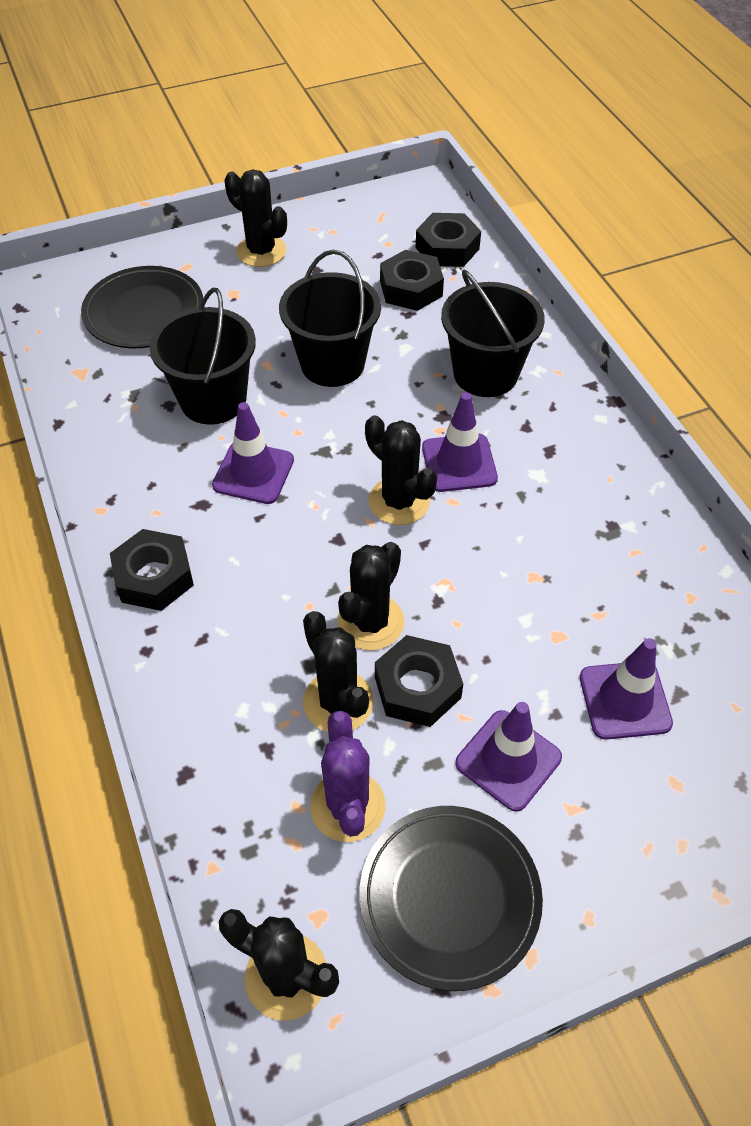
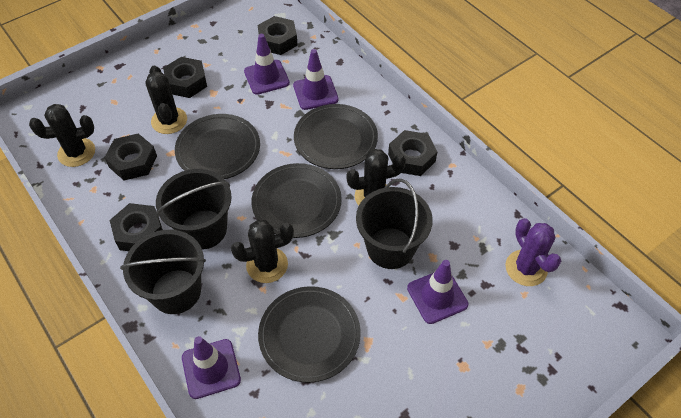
black cactus: [219,909,339,1021] [224,169,287,267] [303,611,374,732] [337,542,404,650] [365,415,437,525] = 5 -> [29,104,95,167] [146,66,187,134] [231,220,294,283] [346,149,406,205] = 4
black nut: [110,529,194,611] [375,635,463,727] [380,250,444,311] [416,213,481,267] = 4 -> [104,134,157,180] [110,203,163,251] [163,57,207,98] [257,16,298,55] [388,130,437,176] = 5
black plate: [81,266,203,348] [359,806,543,991] = 2 -> [175,114,260,179] [251,163,342,238] [258,286,361,383] [294,104,378,169] = 4

